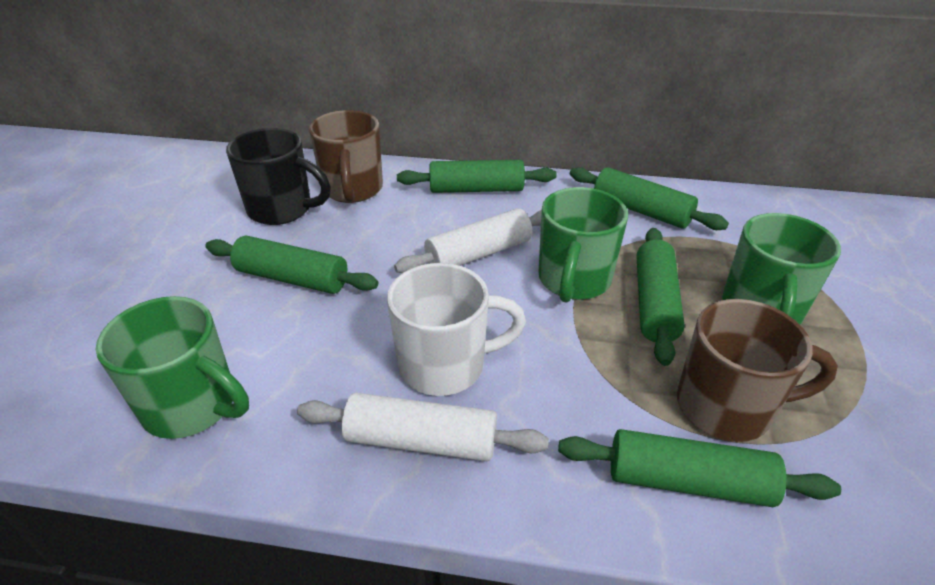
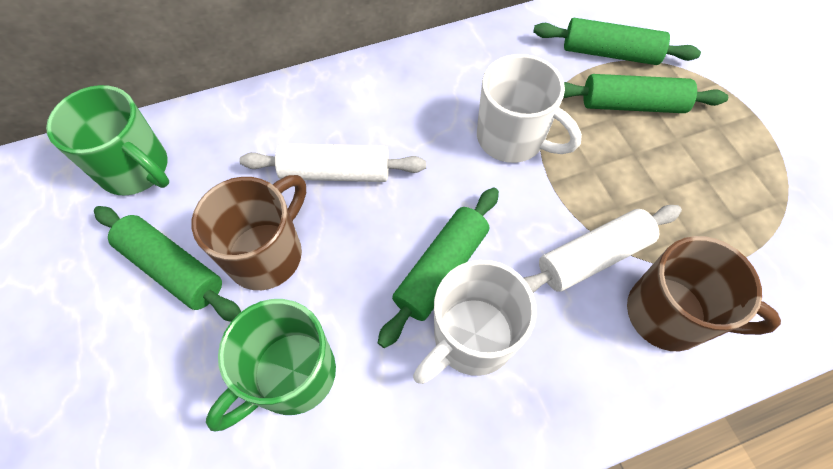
black mug: [226,128,331,225] = 1 -> none = 0
green mug: [96,296,249,439] [538,187,628,303] [722,213,841,324] = 3 -> [46,85,169,196] [206,299,336,431] = 2
green rolling pin: [205,236,378,294] [397,160,557,193] [558,429,841,507] [570,167,729,230] [637,228,685,366] = 5 -> [94,206,241,322] [378,187,499,348] [533,18,701,65] [563,74,728,113] = 4
white mug: [387,263,526,396] = 1 -> [413,260,537,384] [477,54,582,163] = 2

